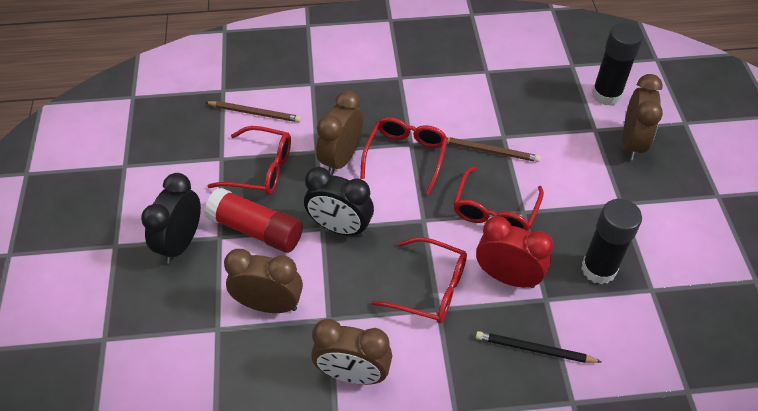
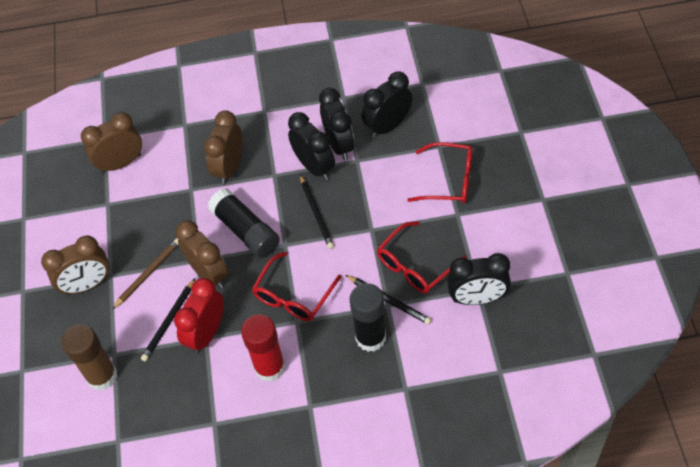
black clock: [141,173,201,263] [304,167,374,236] = 2 -> [288,112,335,180] [319,88,354,160] [362,72,412,138] [447,253,511,305] = 4
black pencil: [476,331,602,363] = 1 -> [141,278,195,361] [300,174,334,249] [345,275,431,325] = 3
brown glue stick: none = 0 -> [62,324,118,391] = 1
brown pencil: [205,101,301,122] [447,137,541,162] = 2 -> [112,238,179,310] = 1
red glasses: [208,126,291,195] [360,117,448,195] [371,237,467,324] [453,167,544,231] = 4 -> [252,252,342,321] [377,221,466,293] [407,142,473,203] = 3

